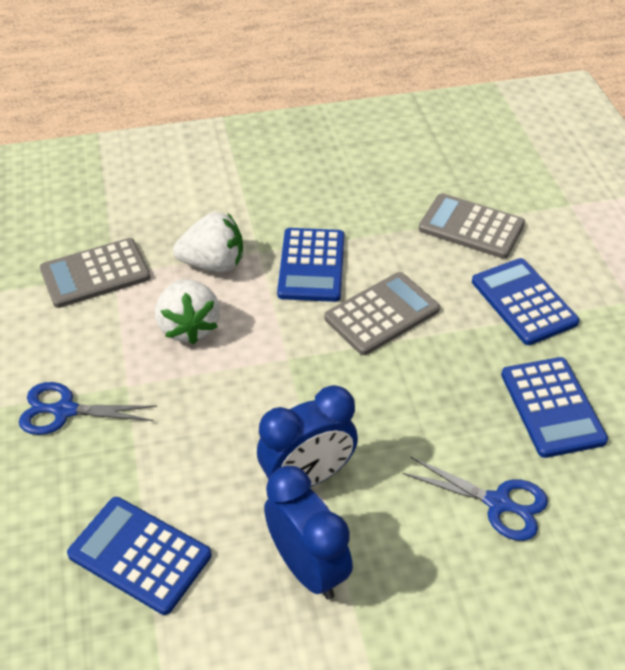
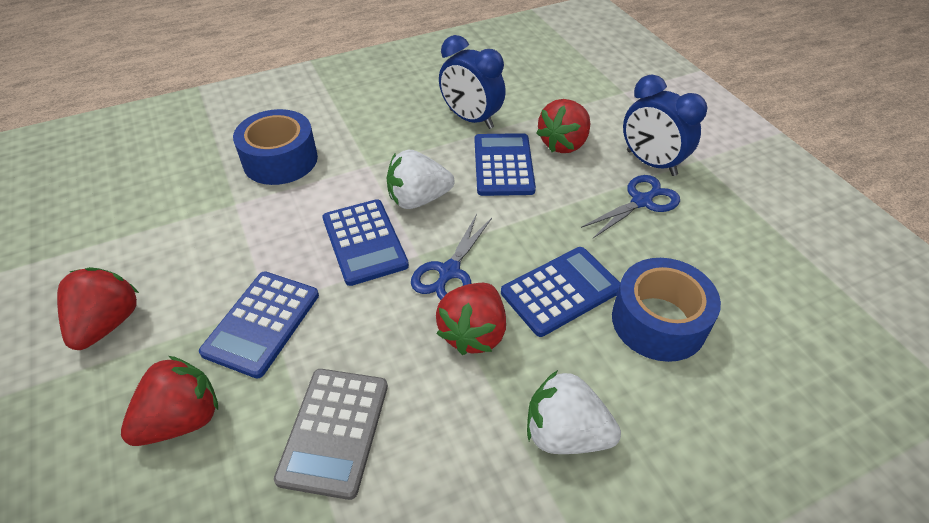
blue tape: none = 0 -> [233,109,318,185] [612,258,721,362] = 2
grey calculator: [40,238,151,308] [324,272,440,355] [419,193,525,259] = 3 -> [274,369,388,500] = 1
red strawberry: none = 0 -> [57,267,139,350] [121,356,218,446] [436,283,506,355] [536,99,590,153] = 4

